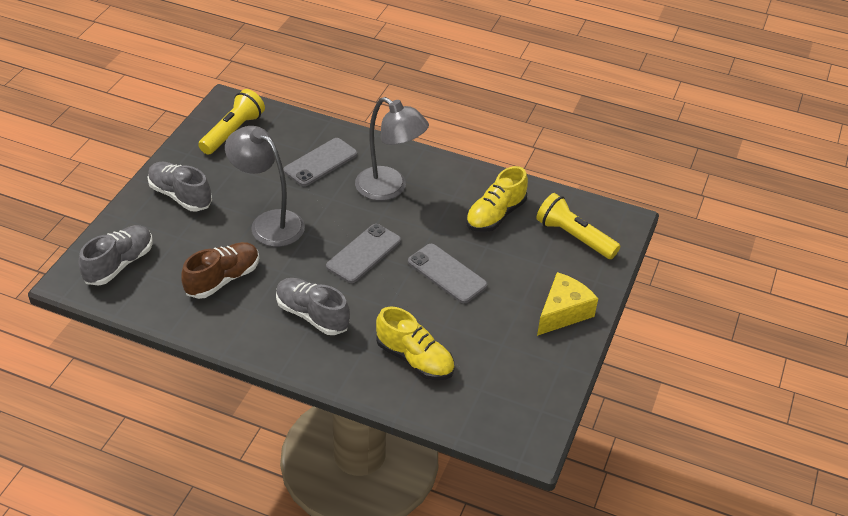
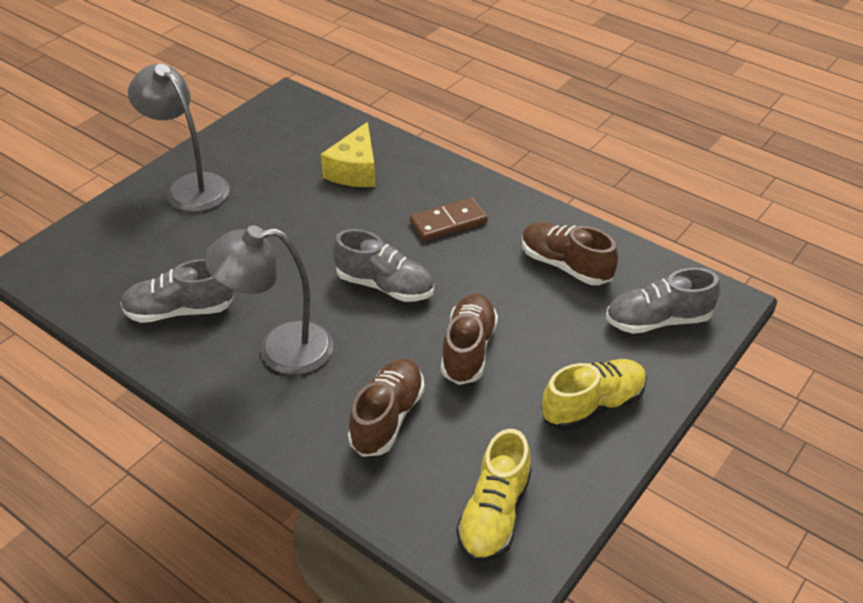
brown domino: none = 0 -> [410,197,488,241] = 1
brown shoe: [181,242,259,299] = 1 -> [348,359,425,457] [441,294,498,385] [522,222,618,285] = 3
grey phone: [283,138,357,186] [326,224,401,283] [408,244,487,303] = 3 -> none = 0
yellow flashlight: [198,89,265,155] [536,193,620,259] = 2 -> none = 0

